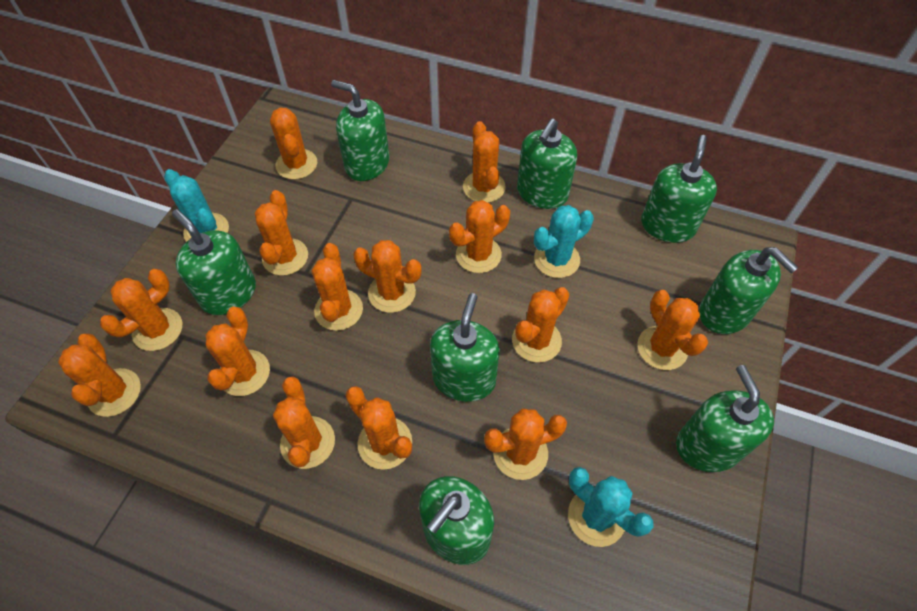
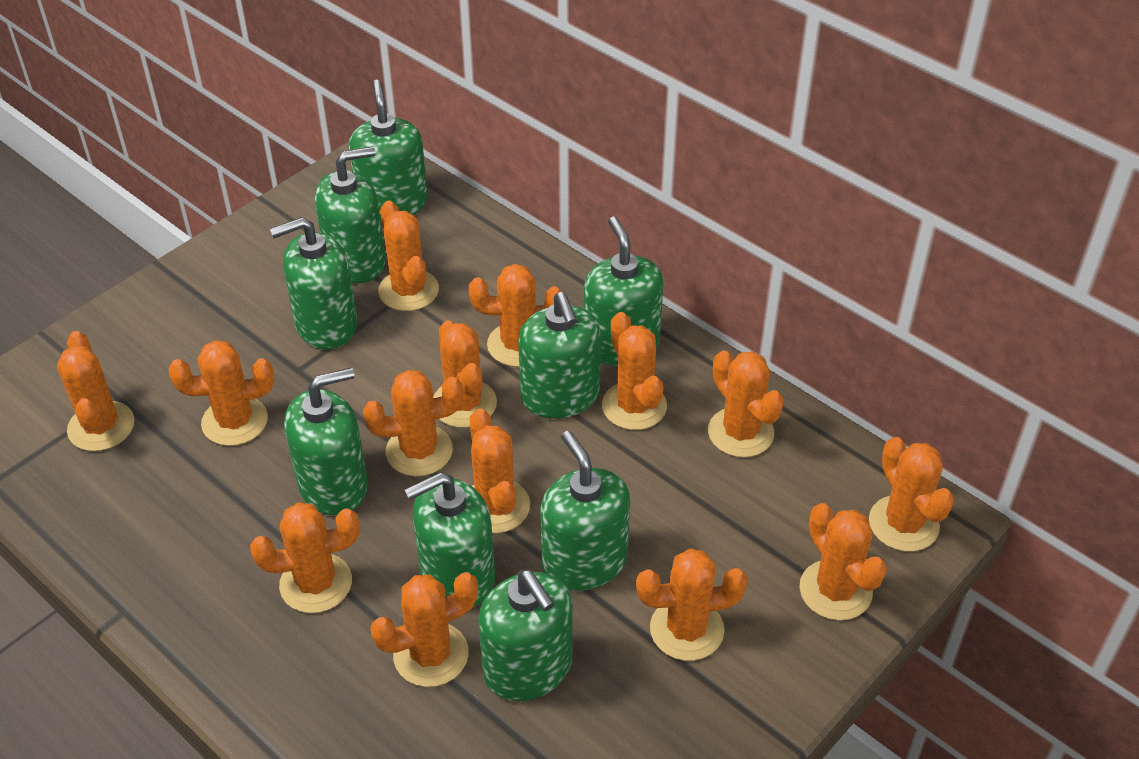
green soap dispenser: [172,209,256,315] [331,80,390,181] [419,476,494,565] [430,293,500,402] [517,119,577,209] [641,135,717,243] [676,365,774,472] [699,247,799,334] = 8 -> [270,217,357,349] [284,368,368,515] [315,146,386,283] [349,80,428,218] [405,472,495,607] [478,570,573,701] [518,292,601,419] [540,431,630,591] [584,216,664,366] = 9
turquoise cactus: [164,169,229,242] [534,205,594,278] [568,467,654,547] = 3 -> none = 0

